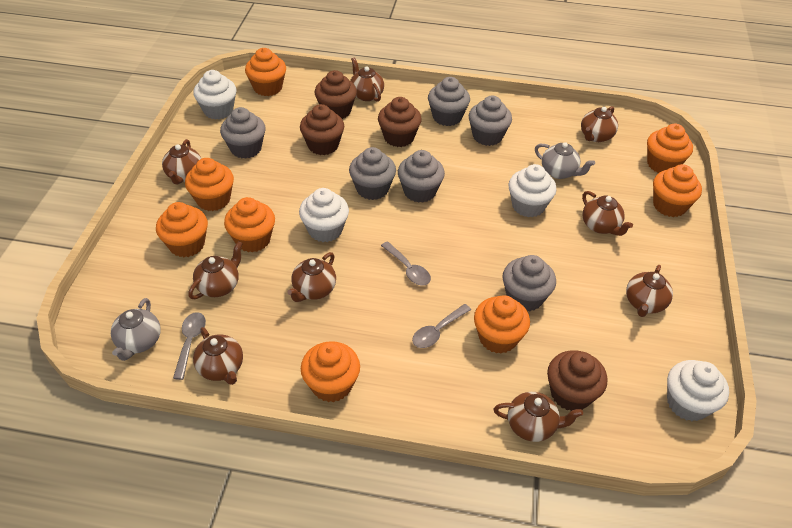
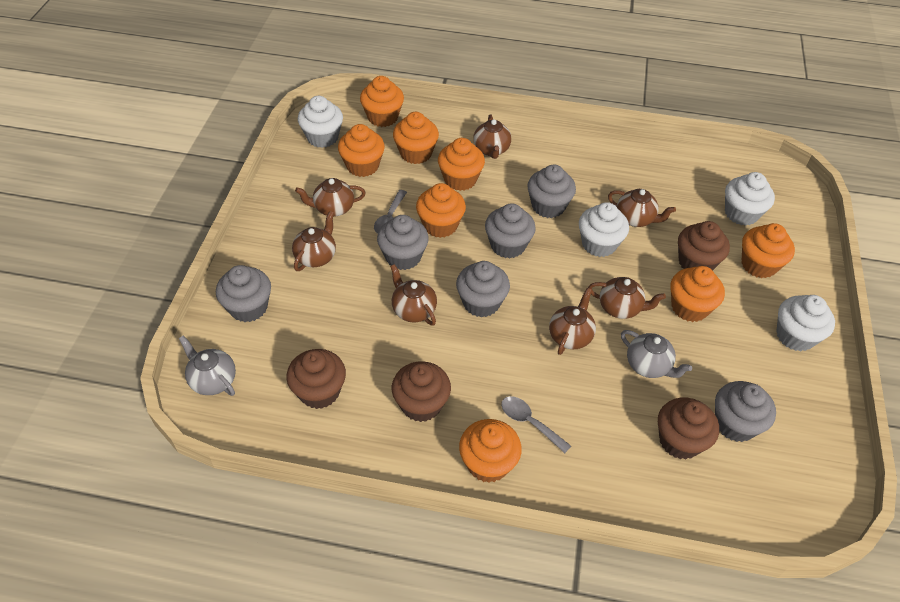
brown teapot: [162,139,201,184] [188,241,243,299] [193,327,243,385] [287,252,336,302] [350,57,384,102] [493,392,583,442] [581,106,618,142] [582,191,633,236] [626,265,673,317] = 9 -> [292,211,336,271] [295,178,366,217] [390,264,437,326] [473,114,511,159] [549,288,596,355] [588,277,666,319] [608,189,676,227] = 7
grey spoon: [173,312,206,380] [381,241,431,285] [412,304,471,348] = 3 -> [374,190,407,234] [501,396,571,453] = 2

